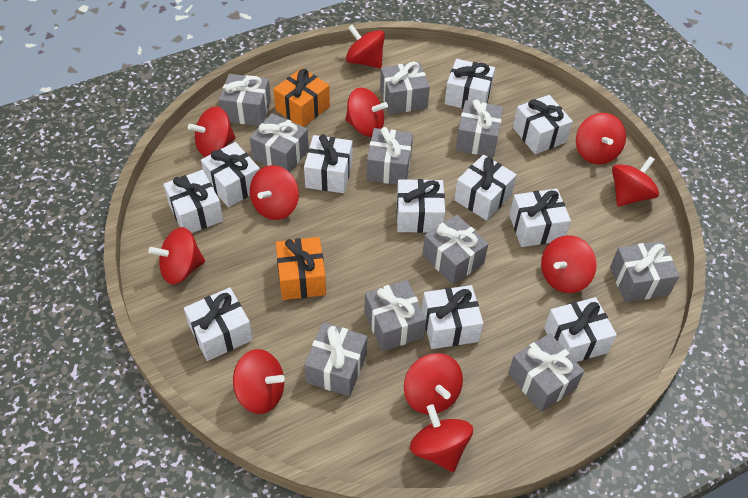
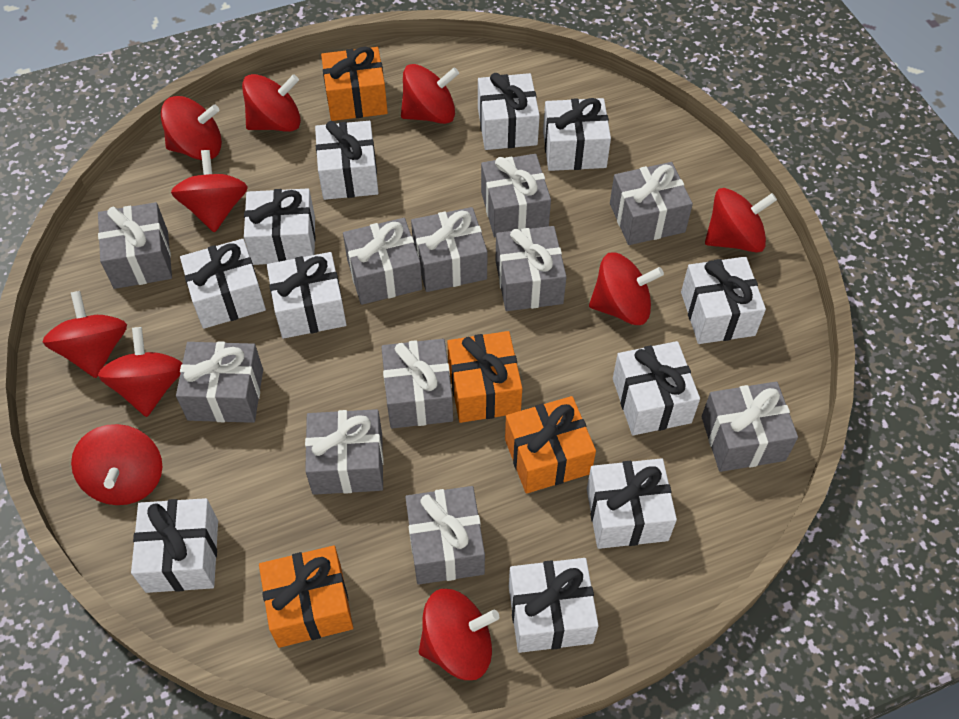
grey gift: [219,74,271,126] [250,113,309,172] [304,322,367,397] [365,280,426,351] [367,127,413,185] [380,62,430,114] [422,215,488,285] [456,99,503,157] [508,333,584,412] [610,241,680,302] = 10 -> [98,202,172,289] [176,341,263,423] [305,409,384,495] [343,218,422,305] [381,339,453,428] [405,486,485,585] [411,207,487,292] [481,154,551,237] [495,226,567,311] [610,162,693,245] [701,382,798,472] = 11
orange gift: [273,68,330,127] [276,237,326,300] = 2 -> [259,546,353,648] [321,47,388,121] [447,331,522,423] [505,396,596,494] = 4
red spinning top: [148,227,205,284] [188,106,235,157] [233,349,285,414] [250,165,299,220] [345,88,388,137] [346,25,385,68] [404,353,463,414] [410,404,473,472] [541,235,597,293] [576,113,626,164] [612,156,659,207] = 11 -> [43,291,127,378] [71,424,162,505] [98,327,182,417] [161,96,222,160] [171,150,248,233] [242,74,301,132] [401,64,459,124] [419,589,499,680] [589,252,664,325] [705,188,777,253] = 10

